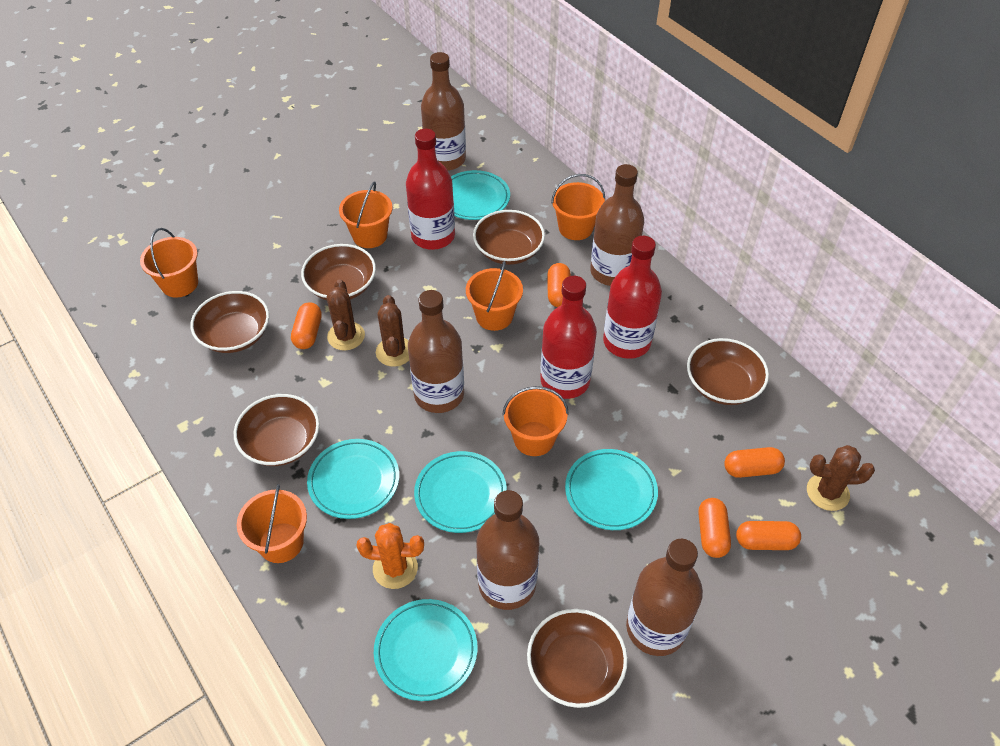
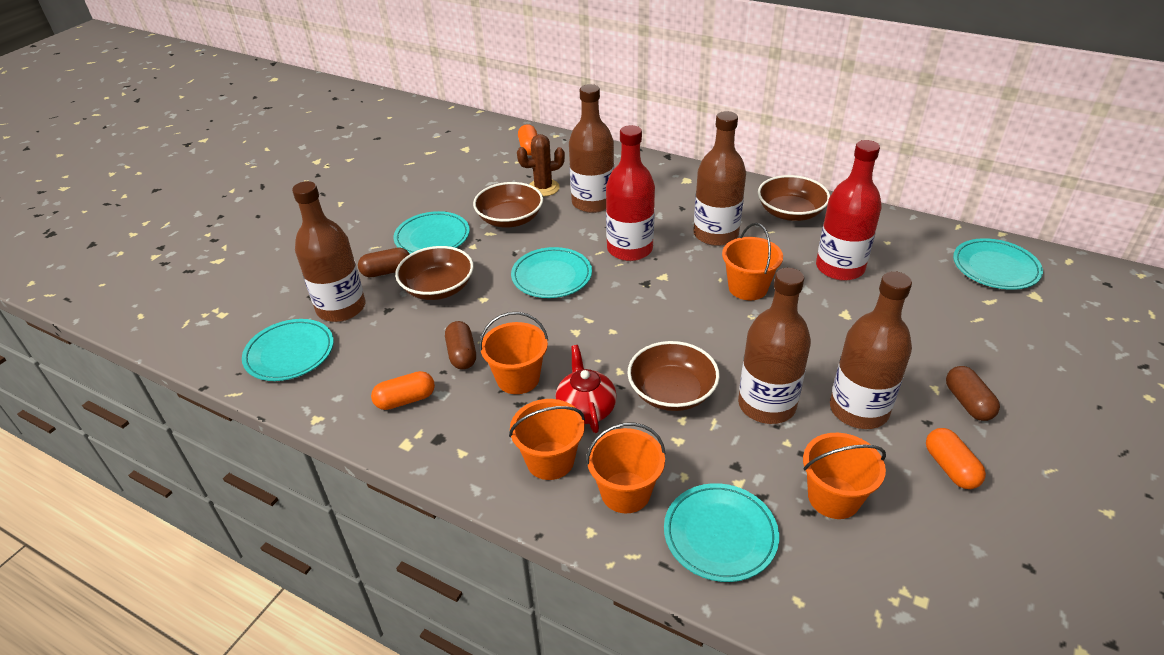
brown bowl: [190,291,269,353] [234,394,319,466] [301,244,376,300] [473,210,545,265] [527,609,628,708] [687,338,769,405] = 6 -> [395,246,474,300] [473,182,543,227] [627,341,720,411] [758,175,830,221] = 4
brown cactus: [326,280,365,351] [376,295,409,367] [807,445,875,511] = 3 -> [517,134,565,197] = 1
brown capsule: none = 0 -> [358,248,410,277] [445,321,476,369] [946,366,1000,421] = 3
orange bucket: [140,228,198,298] [237,484,307,563] [339,181,392,248] [466,261,523,331] [502,386,569,456] [551,174,605,240] = 6 -> [479,312,548,394] [509,399,585,480] [586,422,666,513] [722,223,783,300] [803,433,886,519] = 5
orange cactus: [356,523,424,589] = 1 -> none = 0
orange capsule: [291,302,322,349] [547,263,571,307] [698,498,731,558] [724,447,785,478] [736,521,801,550] = 5 -> [371,371,435,410] [518,124,537,156] [926,428,986,489] = 3
red bottle: [406,129,455,250] [540,276,597,399] [603,236,662,359] = 3 -> [606,125,655,261] [816,140,882,281] = 2
red teapot: none = 0 -> [556,345,617,433] = 1

